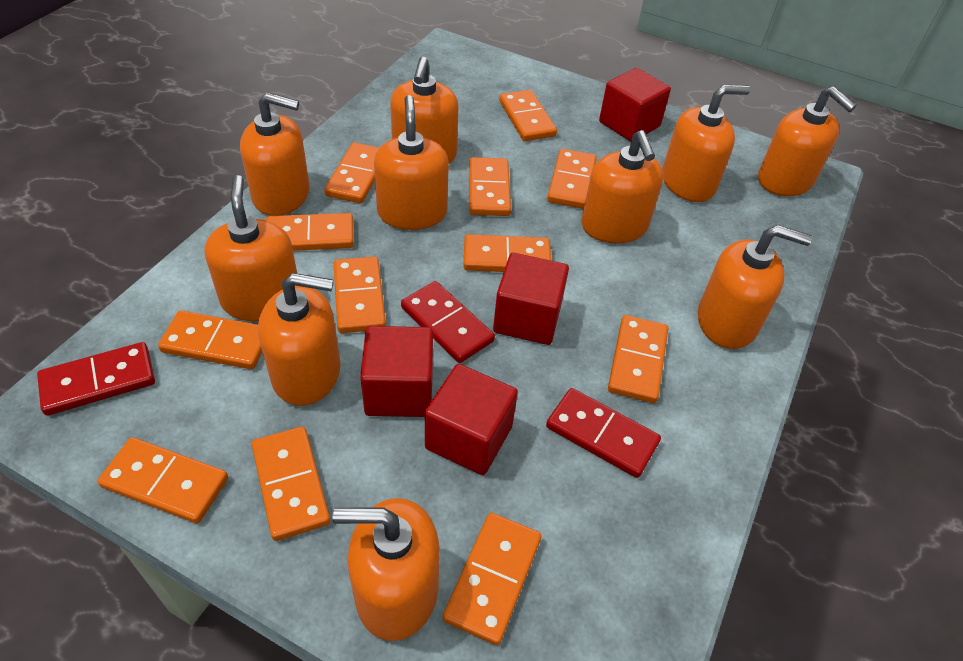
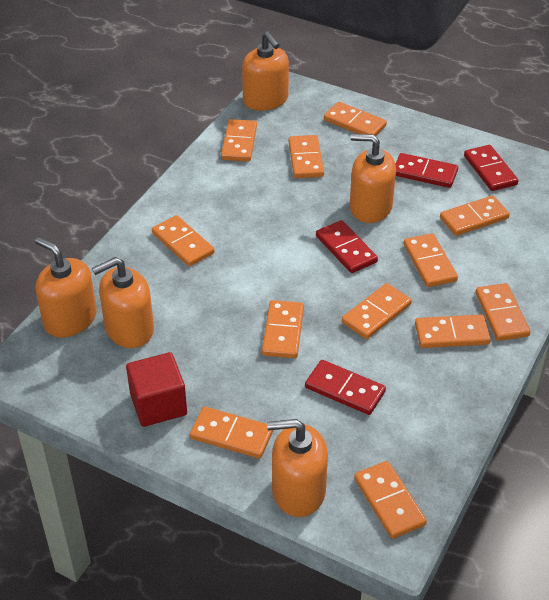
orange soap dispenser: [204,175,297,321] [240,92,310,216] [258,273,341,406] [333,498,439,641] [374,95,449,230] [390,57,458,164] [581,130,663,243] [662,85,750,202] [698,225,812,349] [758,87,856,196] = 10 -> [35,237,97,337] [92,257,154,348] [242,32,289,111] [267,419,328,517] [350,134,396,223] = 5
red cube: [360,326,433,417] [425,364,518,475] [493,253,569,345] [599,68,671,142] = 4 -> [126,352,187,427] = 1
red domino: [37,342,155,416] [401,281,495,363] [546,388,661,478] = 3 -> [305,360,386,415] [316,220,378,273] [395,153,458,188] [464,145,518,191] = 4

